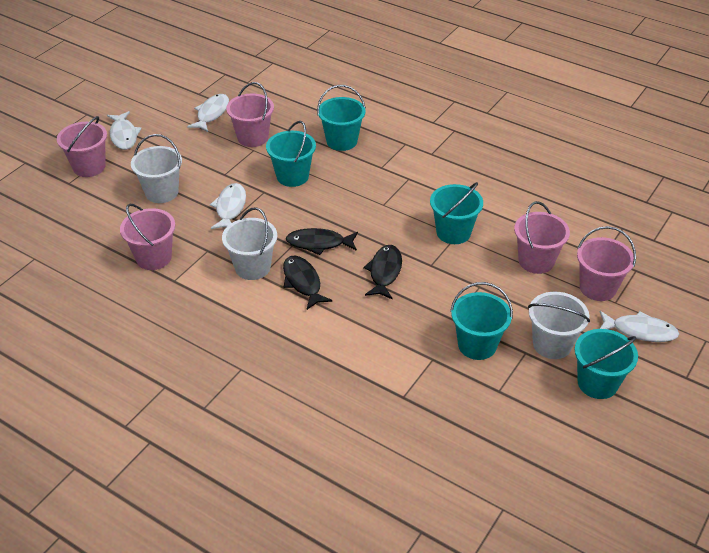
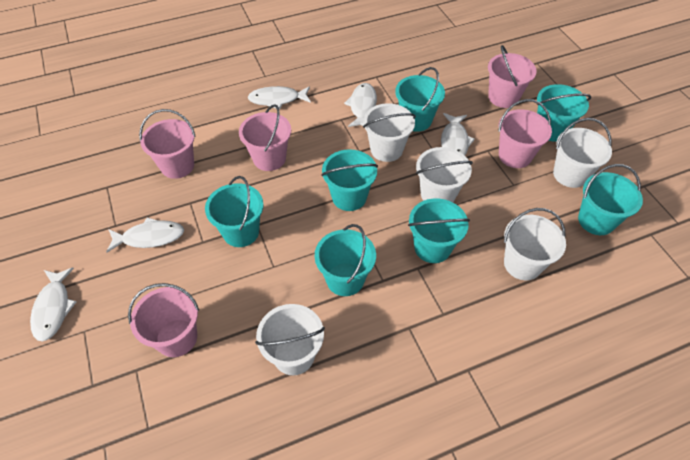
black fish: [283,256,332,310] [286,228,358,255] [363,245,402,299] = 3 -> none = 0
turquoise bucket: [266,121,316,187] [317,85,366,151] [430,182,483,244] [450,282,513,360] [575,329,638,399] = 5 -> [205,176,264,247] [315,224,376,296] [321,149,378,211] [395,67,445,132] [408,199,470,263] [537,84,591,141] [578,164,643,235] = 7
white bucket: [131,134,182,203] [222,207,277,280] [528,292,590,359] = 3 -> [255,304,325,375] [363,103,416,162] [416,147,473,202] [504,208,566,280] [553,118,612,188] = 5
white fish: [107,111,142,150] [187,94,229,132] [210,183,246,229] [600,311,679,342] = 4 -> [30,267,76,342] [106,217,184,252] [248,86,311,110] [344,83,377,127] [441,113,475,155] = 5

